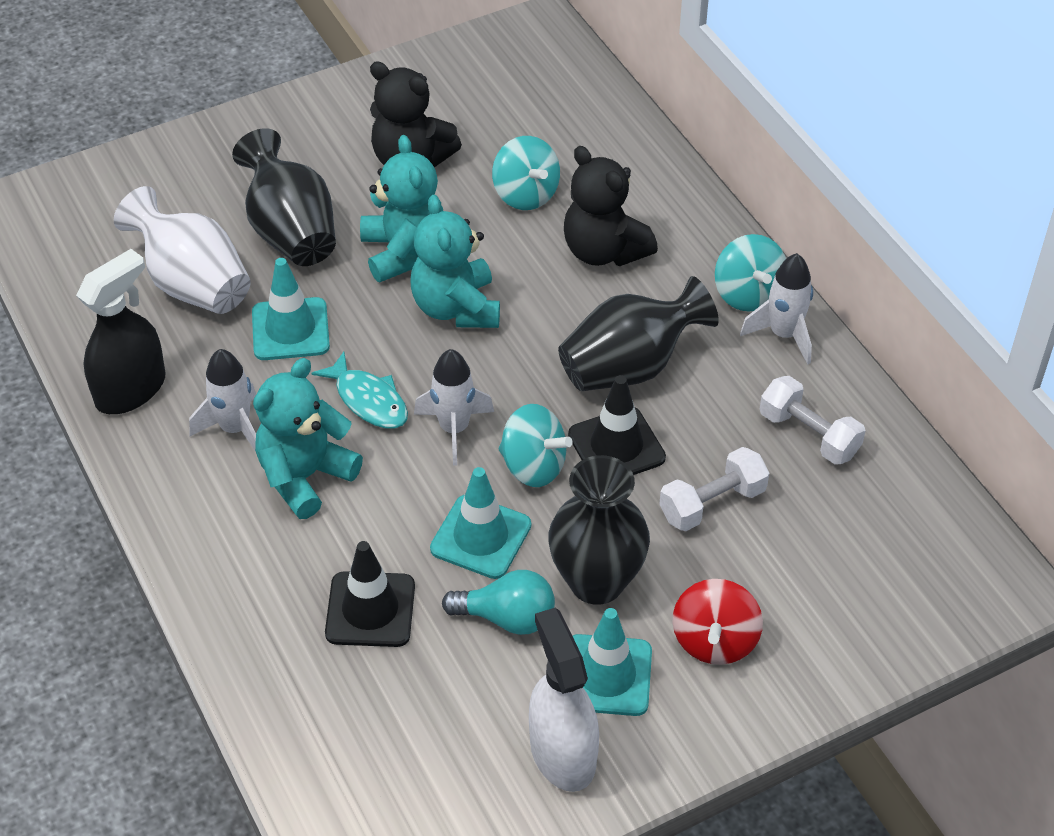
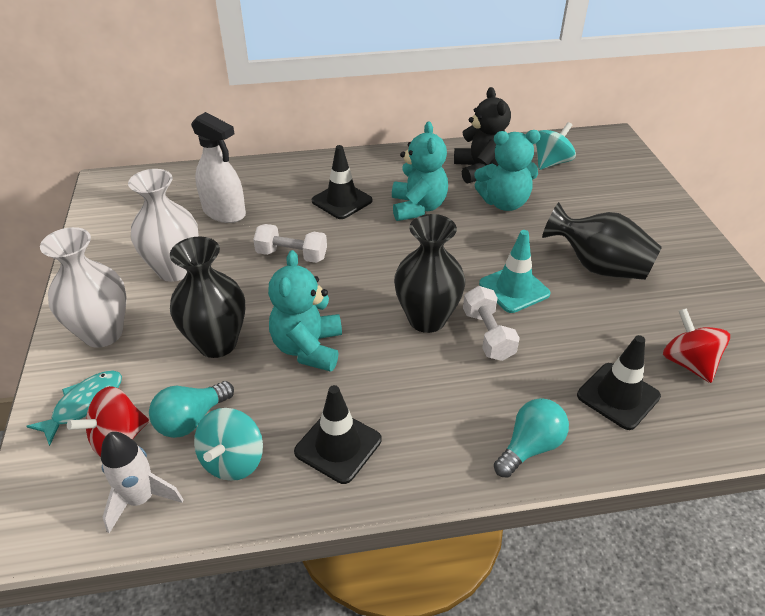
black spray bottle: [76,249,166,414] = 1 -> none = 0
black teddy bear: [370,61,462,167] [564,146,658,266] = 2 -> [454,87,511,183] = 1
black traffic cone: [325,541,415,647] [568,375,666,475] = 2 -> [294,385,381,484] [312,145,372,219] [577,335,661,430] = 3
red spinning top: [673,579,763,665] = 1 -> [67,386,149,457] [663,308,730,383] = 2
turquoise light bulb: [442,570,555,635] = 1 -> [149,381,234,438] [494,398,569,478] = 2
turquoise spinning top: [492,136,560,210] [499,404,573,487] [715,234,786,312] = 3 -> [194,408,263,481] [536,122,576,170] = 2
turquoise traffic cone: [252,258,330,360] [430,467,531,579] [573,608,652,716] = 3 -> [479,230,550,313] = 1
white rocket: [189,349,256,452] [414,349,494,466] [740,253,813,365] = 3 -> [101,432,184,533] = 1
white vase: [114,186,251,314] = 1 -> [40,227,127,348] [128,169,199,282] = 2

